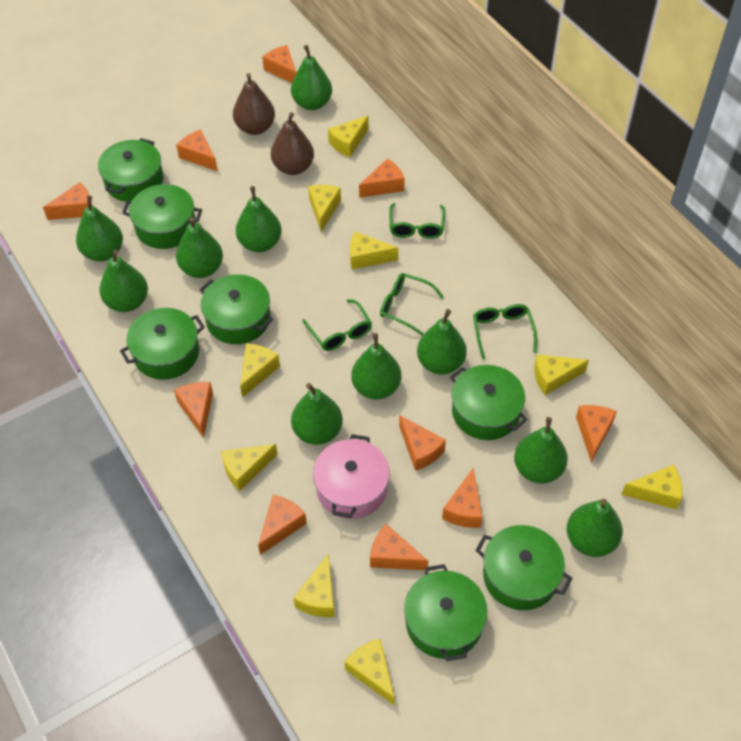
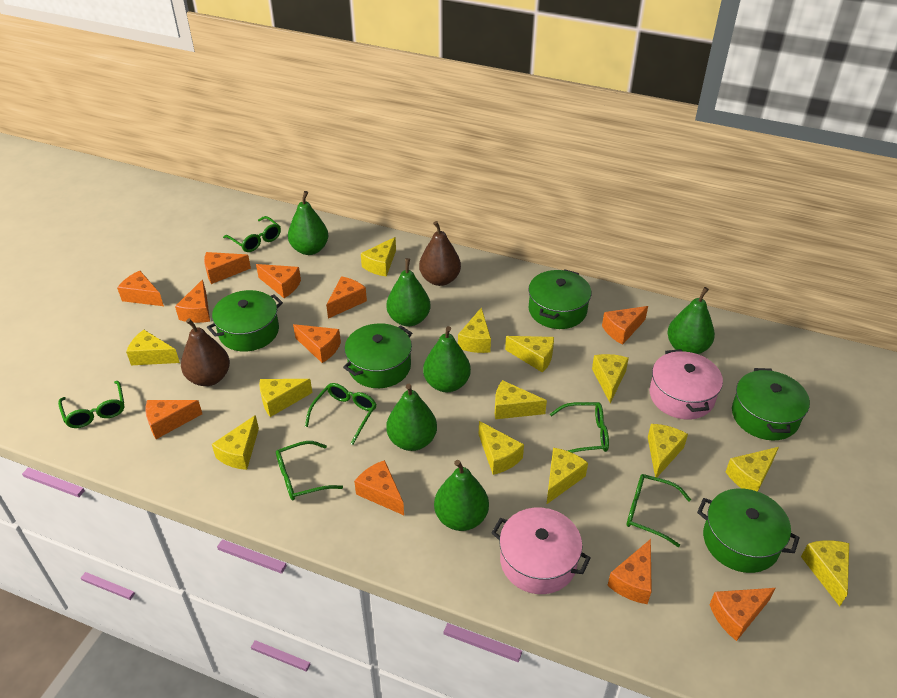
green glasses: [302,299,372,351] [380,273,444,336] [389,203,445,239] [473,304,537,360] = 4 -> [58,381,124,428] [223,216,281,252] [276,441,343,501] [305,383,377,445] [550,402,609,453] [626,474,691,547] = 6
green pear: [76,195,123,261] [100,250,148,312] [176,217,223,278] [236,186,282,252] [291,45,332,110] [291,383,343,445] [351,333,401,400] [417,309,467,375] [514,417,568,484] [567,499,623,557] = 10 -> [288,191,328,255] [386,258,431,326] [386,384,437,451] [423,326,471,392] [434,460,489,531] [667,287,715,354] = 6
green pot: [98,138,163,202] [120,308,205,380] [122,184,202,249] [200,274,273,344] [404,564,487,661] [450,365,527,440] [475,525,572,610] = 7 -> [207,290,283,352] [343,323,412,388] [528,269,591,329] [697,488,800,573] [732,368,810,440] = 5
orange cheese: [43,182,92,220] [174,382,213,438] [176,129,218,171] [258,495,307,555] [262,45,296,83] [359,158,405,198] [370,524,428,570] [399,415,446,471] [442,467,482,528] [576,405,617,462] = 10 -> [117,271,164,306] [145,400,202,439] [175,279,210,323] [204,252,251,284] [256,264,301,298] [293,324,341,363] [326,276,367,318] [354,460,404,515] [602,306,648,345] [607,539,652,604] [709,588,776,641] = 11
pink pot: [313,434,390,519] = 1 -> [491,508,591,594] [650,349,723,420] = 2
yellow cheese: [221,444,278,491] [240,343,280,398] [294,553,335,617] [308,185,341,232] [328,116,369,157] [344,639,395,705] [350,232,398,269] [534,354,589,395] [621,465,682,510] = 9 -> [126,330,180,365] [212,415,259,470] [259,379,313,417] [361,237,396,277] [458,308,491,353] [479,421,524,475] [495,380,547,419] [505,336,554,373] [546,448,588,505] [592,354,629,403] [648,424,688,477] [726,447,779,492] [801,540,849,606] = 13

